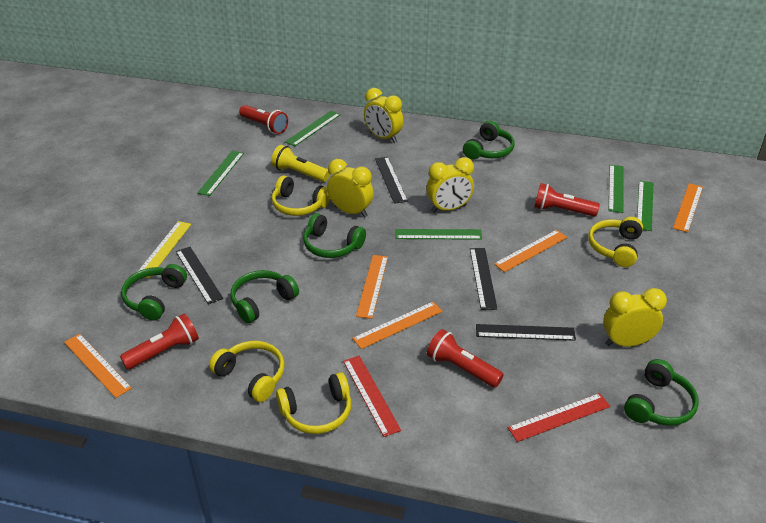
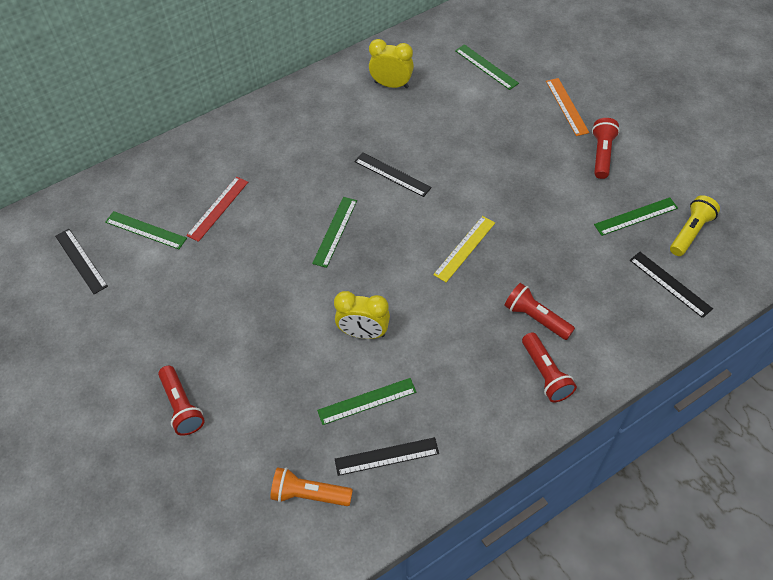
green headphones: [121,264,187,321] [230,270,299,323] [303,213,366,258] [463,121,514,160] [624,359,699,426] = 5 -> none = 0
orange flashlight: none = 0 -> [270,467,353,506] = 1
orange ruler: [64,334,132,398] [352,302,443,349] [356,255,388,319] [494,230,567,272] [673,183,703,232] = 5 -> [546,78,589,136] = 1
red ruler: [343,356,401,437] [508,393,610,442] = 2 -> [186,177,248,242] = 1
yellow clock: [327,159,374,218] [364,88,404,143] [427,157,474,213] [603,288,667,347] = 4 -> [334,291,390,339] [369,39,414,88] = 2
yellow headphones: [209,341,285,402] [272,176,330,216] [276,372,351,434] [588,217,643,267] = 4 -> none = 0

